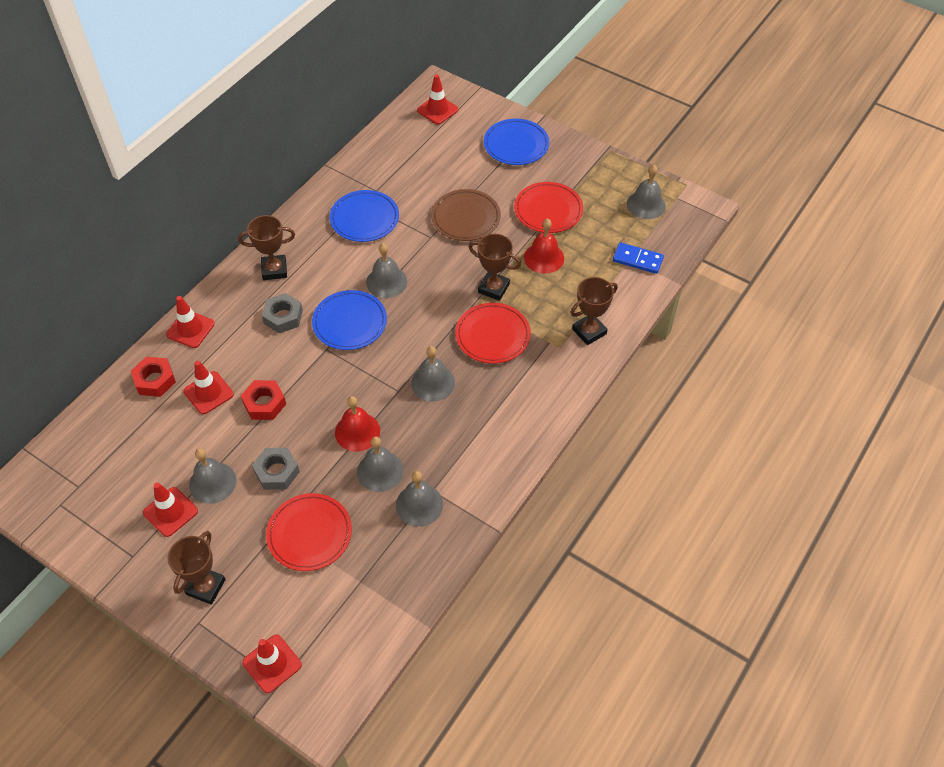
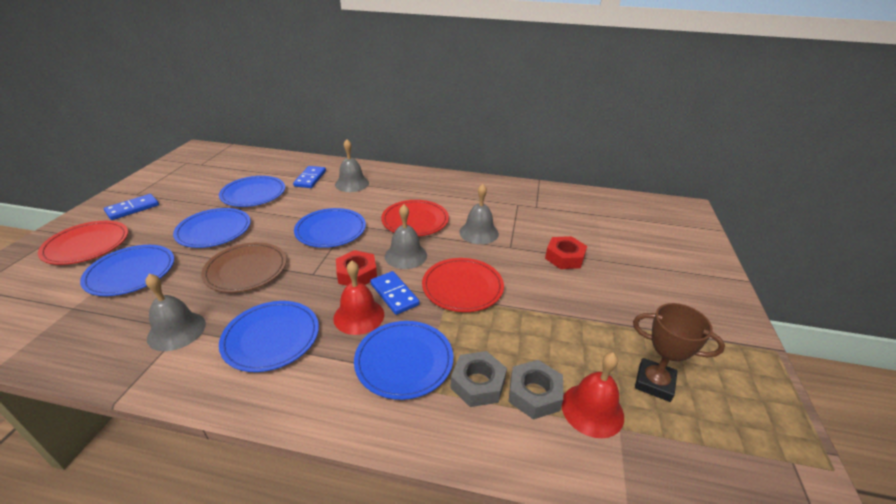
blue domino: [613,242,664,274] = 1 -> [104,194,159,220] [293,166,326,188] [370,271,420,315] = 3
blue plate: [312,290,387,350] [330,190,399,242] [484,119,549,165] = 3 -> [80,245,174,296] [173,208,251,248] [219,176,285,207] [219,301,319,372] [294,208,366,248] [354,321,453,400] = 6
brown trophy: [168,531,226,605] [238,215,295,280] [469,234,521,301] [570,277,618,345] = 4 -> [633,303,725,402] = 1
grey bell: [189,448,236,504] [357,437,403,492] [366,243,407,298] [396,471,443,526] [411,346,455,401] [627,165,666,219] = 6 -> [146,274,206,351] [335,139,369,192] [385,204,427,269] [460,184,499,244] = 4
red traffic cone: [143,483,198,537] [166,296,215,348] [184,361,234,414] [242,635,302,693] [417,74,458,125] = 5 -> none = 0

